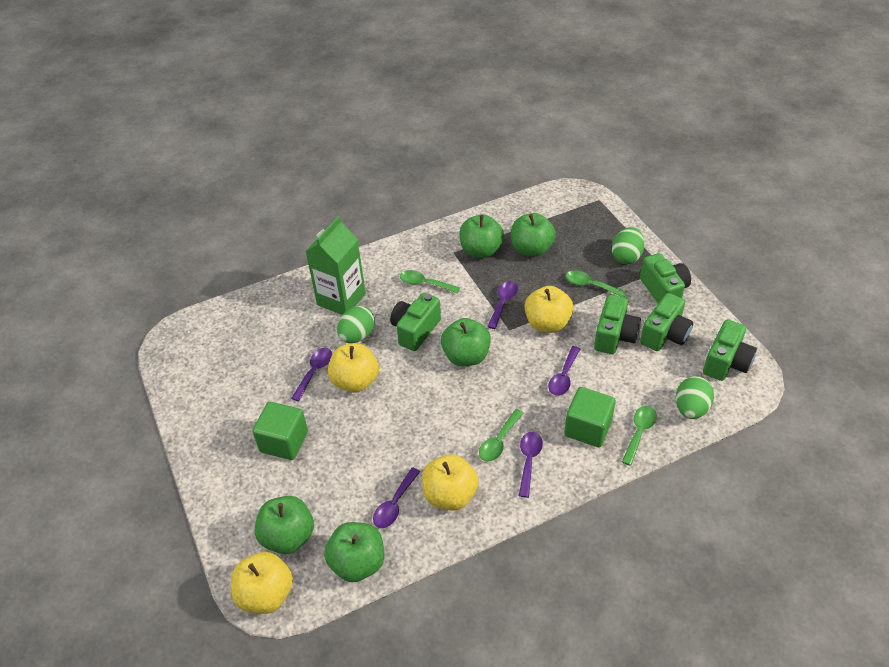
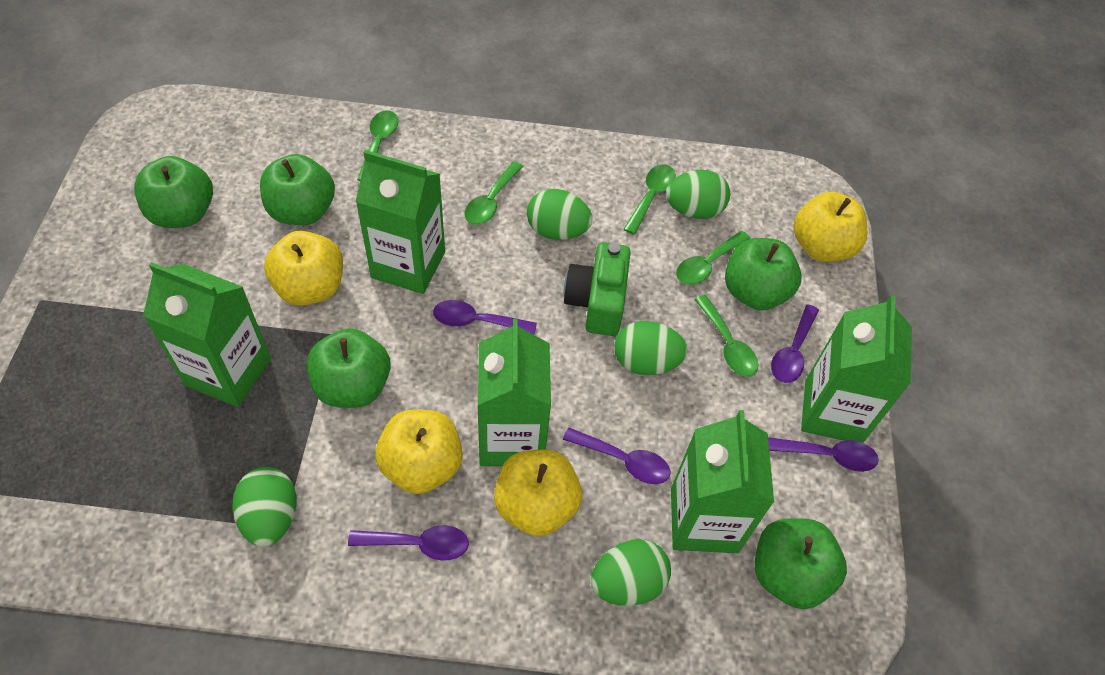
green camera: [390,293,441,351] [594,295,641,354] [640,253,691,303] [640,293,693,351] [703,319,757,381] = 5 -> [564,242,631,336] = 1
green carton: [305,216,366,315] = 1 -> [143,262,271,407] [355,150,445,294] [478,319,551,466] [671,410,774,553] [801,295,912,443] = 5
green cube: [252,402,308,460] [564,387,616,447] = 2 -> none = 0
green egg: [337,306,375,343] [612,227,644,264] [676,376,714,419] = 3 -> [232,467,297,547] [527,189,593,240] [591,539,671,606] [614,321,688,375] [666,170,730,219] = 5
green spoon: [400,270,460,293] [479,409,524,462] [566,270,627,297] [622,406,657,466] = 4 -> [357,110,398,181] [464,161,523,225] [624,164,676,235] [676,231,750,285] [694,295,758,377] = 5

